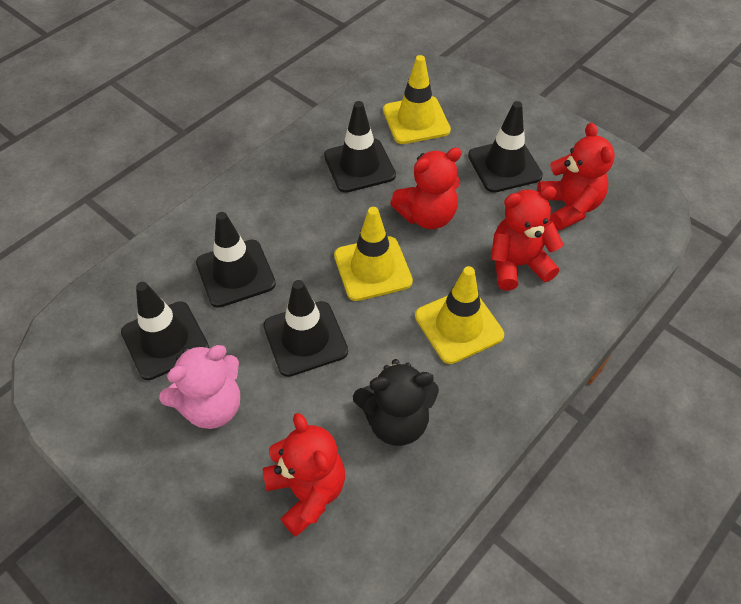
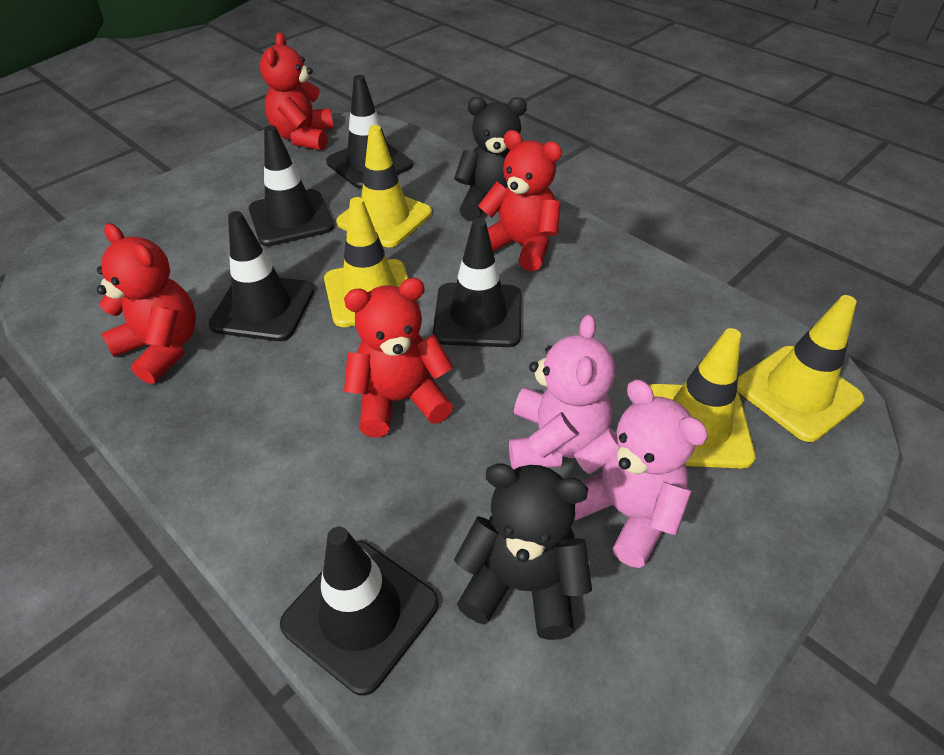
black teddy bear: [353,359,439,446] = 1 -> [454,97,527,221] [454,463,592,640] = 2
pink teddy bear: [159,345,240,429] = 1 -> [509,314,615,469] [574,379,708,568] = 2
yellow traffic cone: [334,207,413,301] [383,55,451,144] [415,266,504,364] = 3 -> [324,197,417,327] [336,125,432,247] [649,328,756,469] [737,295,864,442] = 4

